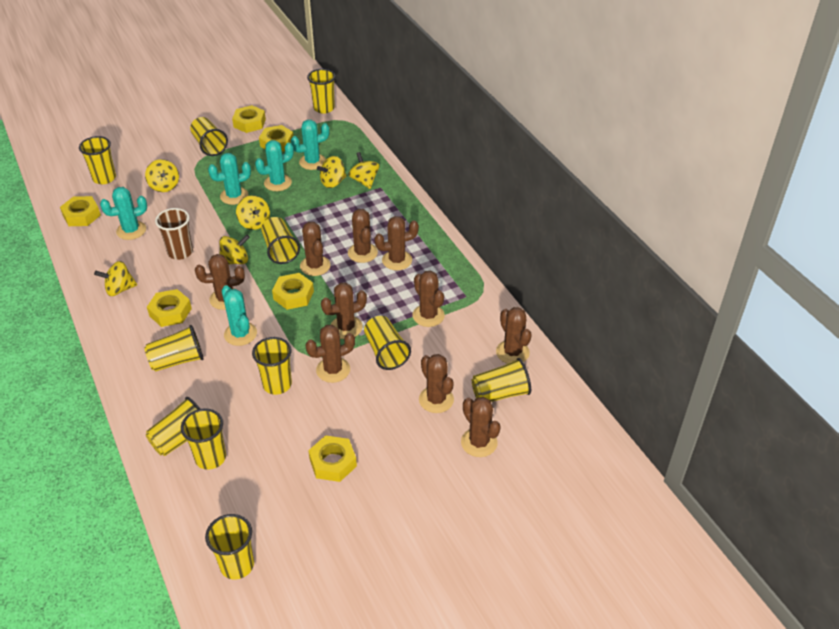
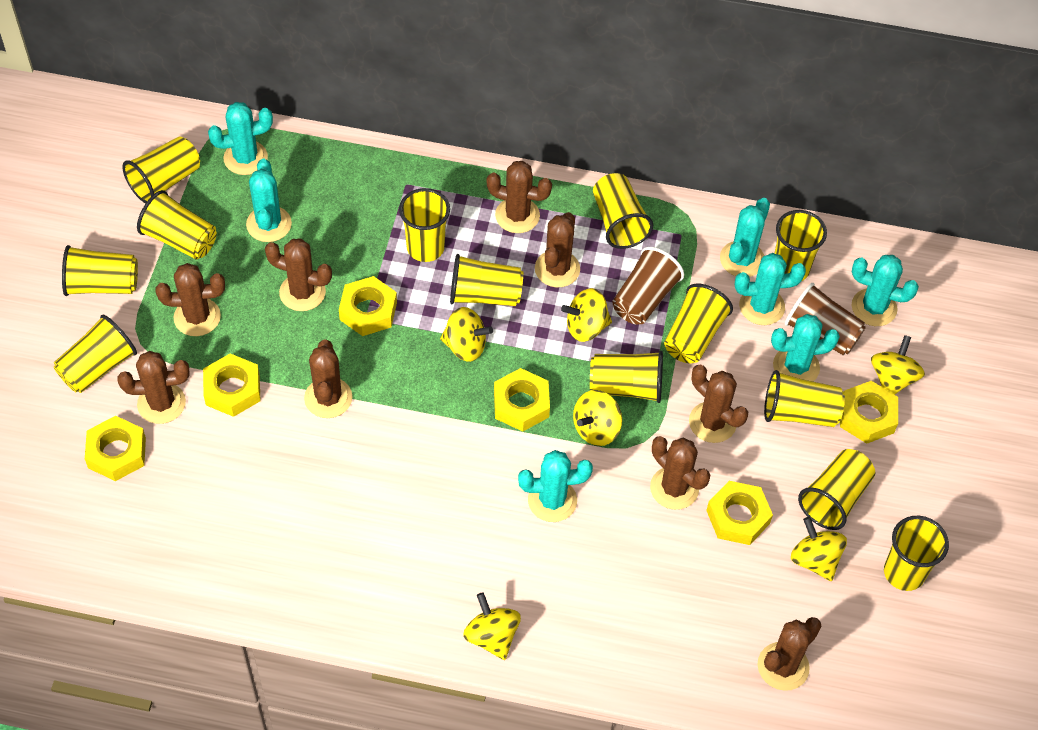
brown cactus: [195,254,245,310] [300,222,330,276] [305,325,355,383] [321,282,367,339] [348,209,378,263] [374,216,419,270] [412,271,445,327] [419,354,454,413] [461,397,501,457] [496,307,532,364] = 10 -> [117,351,189,424] [155,263,225,336] [265,239,332,311] [304,340,352,418] [487,161,552,233] [535,212,580,287] [650,436,710,510] [689,365,748,443] [758,617,821,691] = 9
brown cup: [155,208,193,260] = 1 -> [612,247,684,325] [785,283,866,355] = 2
turquoise cactus: [100,187,147,240] [208,153,251,205] [222,285,257,346] [255,140,294,191] [291,120,330,170] = 5 -> [208,102,273,175] [246,159,292,242] [518,450,593,522] [720,198,770,277] [735,253,806,325] [771,314,840,381] [852,255,919,326] = 7
yellow cup: [79,136,116,184] [144,325,204,372] [146,397,200,456] [181,409,226,470] [190,117,228,156] [205,514,254,580] [252,337,292,395] [261,217,300,264] [307,69,336,114] [364,316,411,370] [472,358,531,402] = 11 -> [54,315,137,393] [62,245,138,296] [122,136,200,203] [137,190,217,259] [399,188,450,262] [450,254,523,306] [590,351,663,403] [593,173,653,249] [664,284,733,363] [764,370,845,427] [775,210,827,281] [798,449,875,530] [884,516,949,591] = 13

